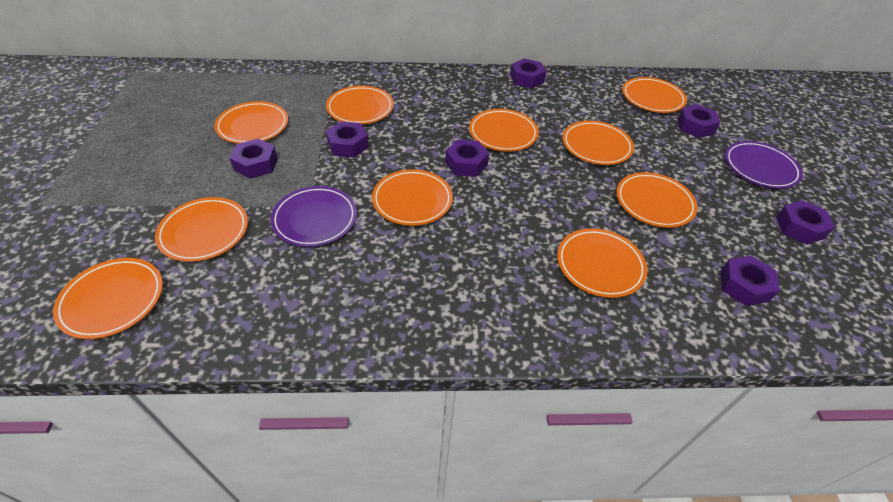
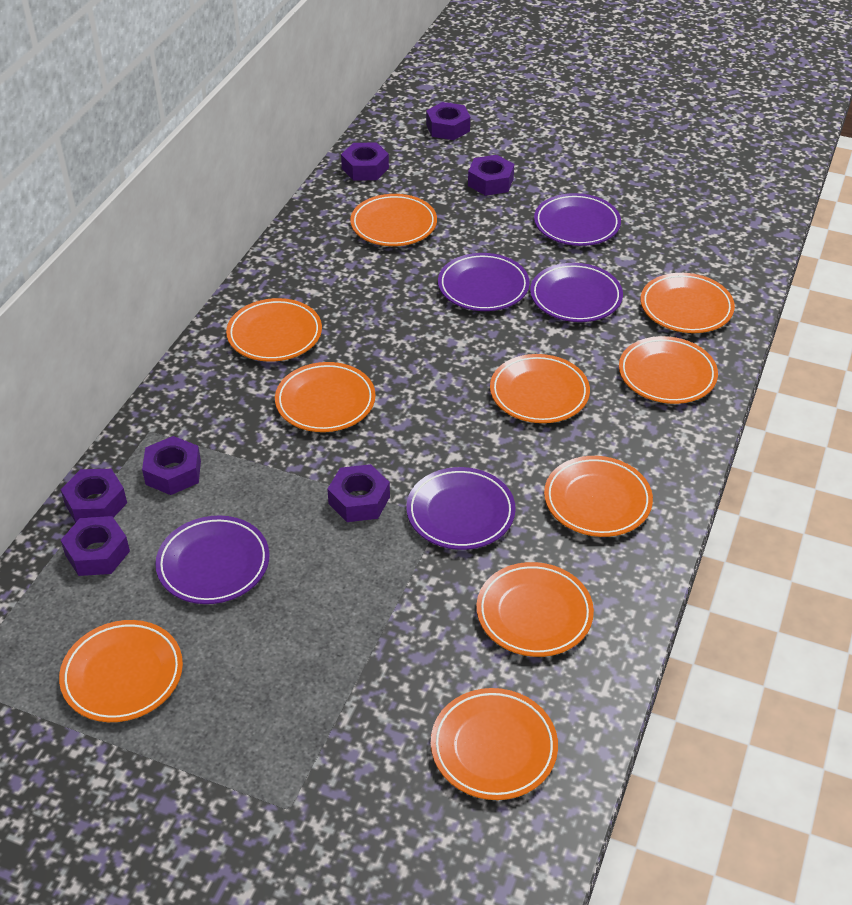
purple plate: [271,186,357,247] [725,141,803,189] = 2 -> [155,515,269,604] [406,467,516,550] [438,253,530,311] [530,263,623,322] [534,193,621,246] = 5

